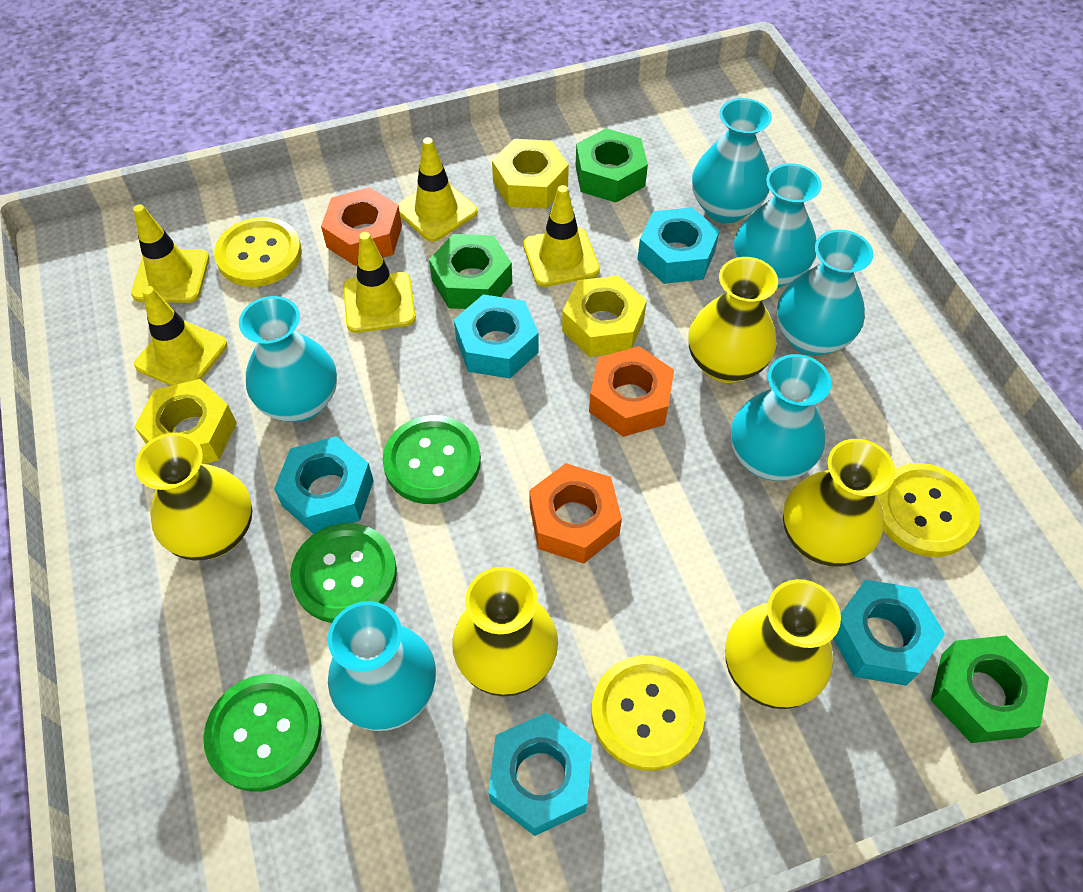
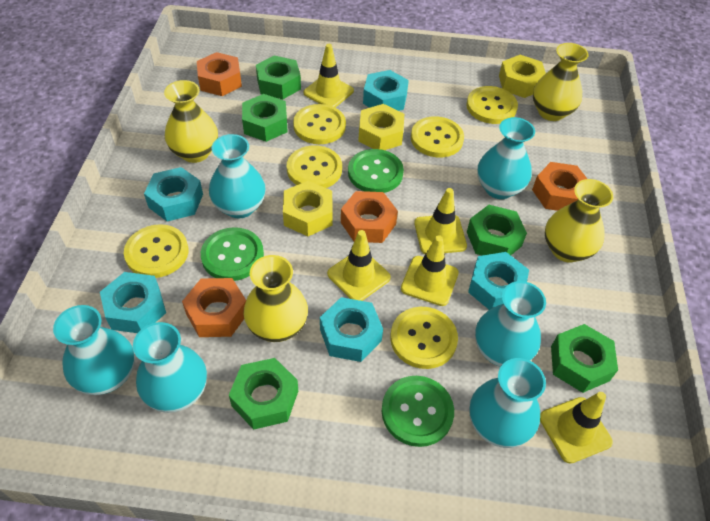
green nut: [429,234,512,309] [575,128,648,203] [931,635,1049,743] = 3 -> [229,358,298,430] [242,94,288,142] [256,55,301,99] [467,205,527,256] [551,324,618,393] = 5
orange nut: [321,187,402,266] [529,463,622,564] [589,346,674,437] = 3 -> [182,278,246,337] [197,52,242,96] [341,191,398,243] [532,162,587,211] = 4
yellow button: [214,217,302,287] [591,655,705,771] [878,463,980,557] = 3 -> [124,224,188,278] [287,145,342,188] [293,104,346,144] [390,307,458,369] [411,116,464,158] [466,86,518,124] = 6
yellow vase: [135,433,253,560] [452,567,558,696] [688,257,778,383] [725,579,841,709] [783,439,896,566] = 5 -> [164,80,218,163] [243,255,308,342] [533,43,589,121] [545,179,613,262] = 4

